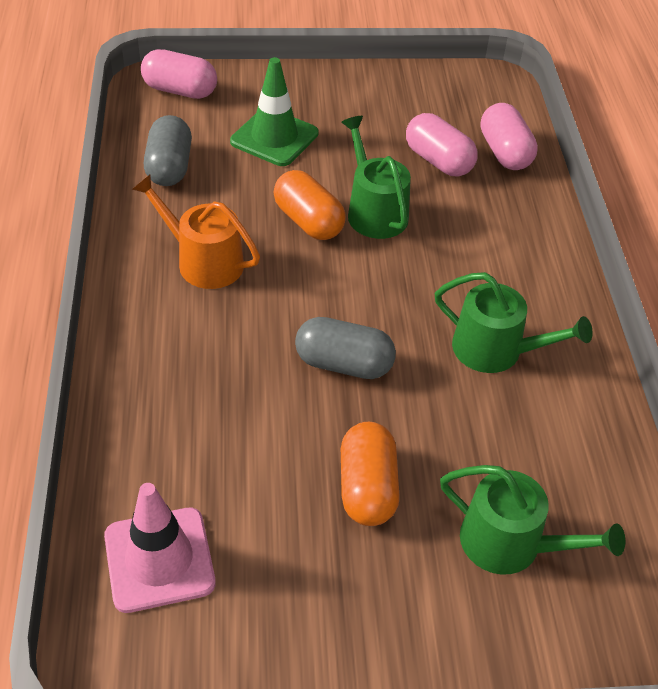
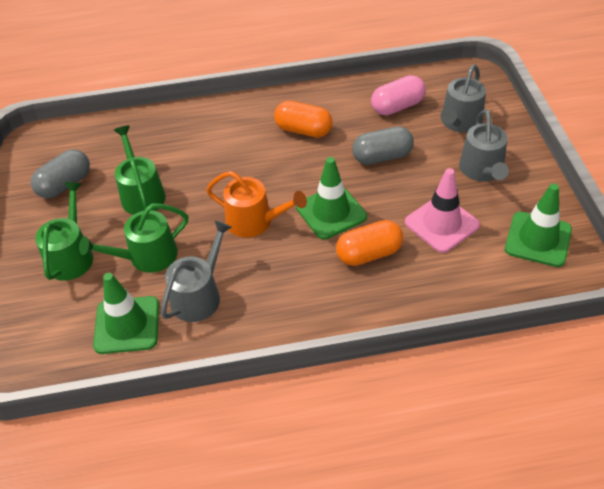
green traffic cone: [230,57,319,166] = 1 -> [93,273,159,354] [296,157,367,239] [505,184,572,267] = 3
grey watering can: none = 0 -> [161,221,232,322] [440,64,486,133] [459,109,509,182] = 3
pink capsule: [141,49,217,99] [406,113,478,176] [481,103,538,170] = 3 -> [371,75,426,116] = 1

